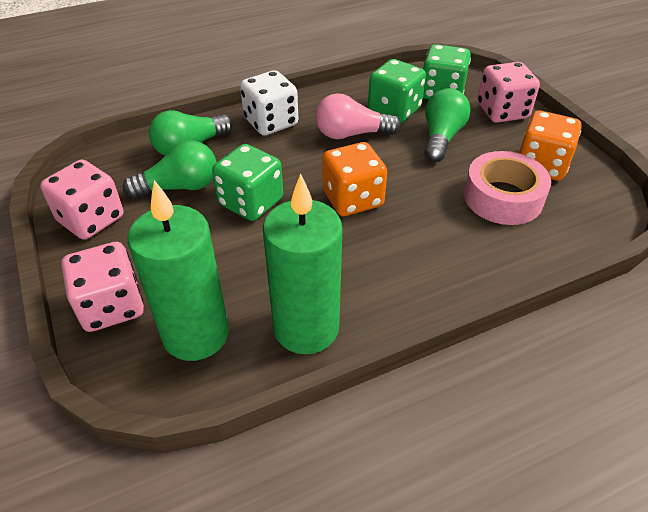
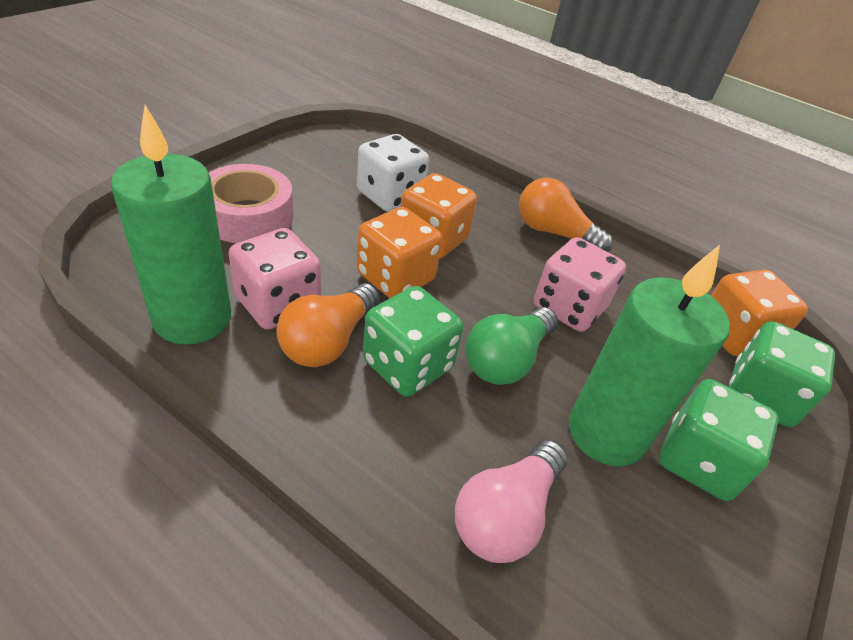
green light bulb: [123,141,217,198] [149,110,233,156] [424,88,470,162] = 3 -> [466,307,558,385] = 1
orange dice: [322,142,387,216] [519,111,582,181] = 2 -> [357,207,443,298] [400,173,477,259] [711,270,808,356] = 3
orange light bulb: none = 0 -> [277,283,380,367] [519,178,613,252] = 2
pink dice: [40,160,123,240] [61,242,144,332] [477,62,540,123] = 3 -> [229,228,321,330] [534,237,626,332] = 2

